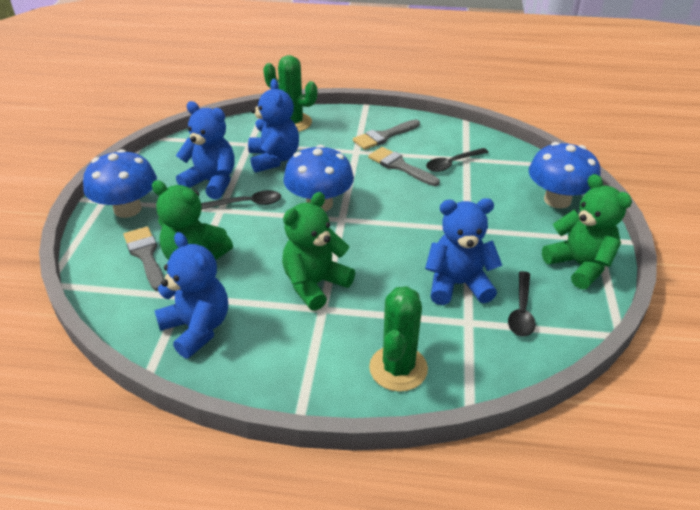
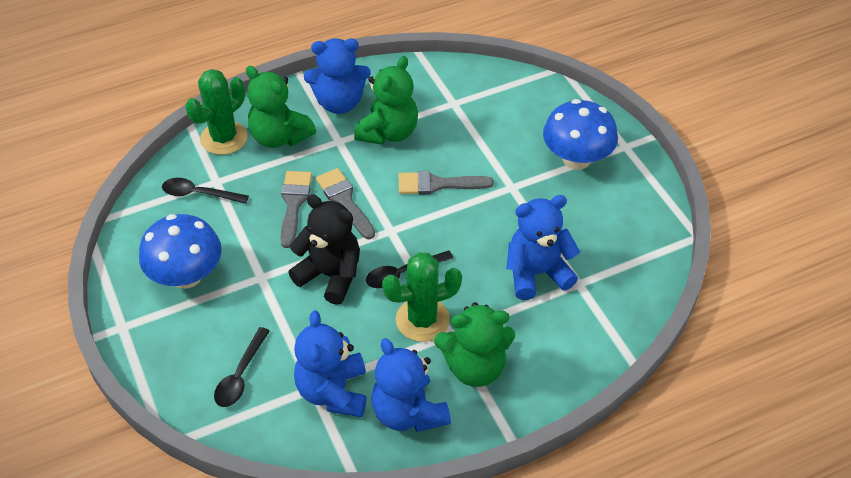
black teddy bear: none = 0 -> [288,194,360,305] = 1
blue mushroom: [83,149,157,218] [283,145,354,211] [529,142,601,209] = 3 -> [139,214,222,289] [543,99,618,170] = 2

